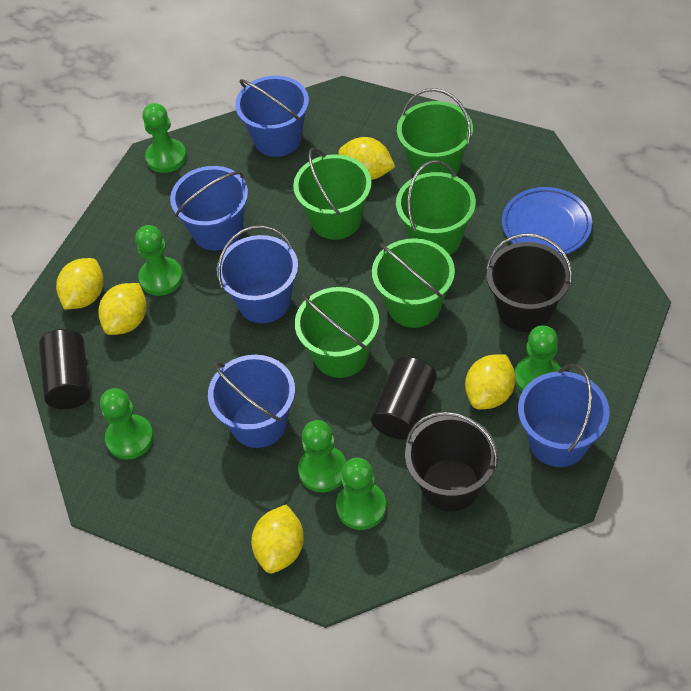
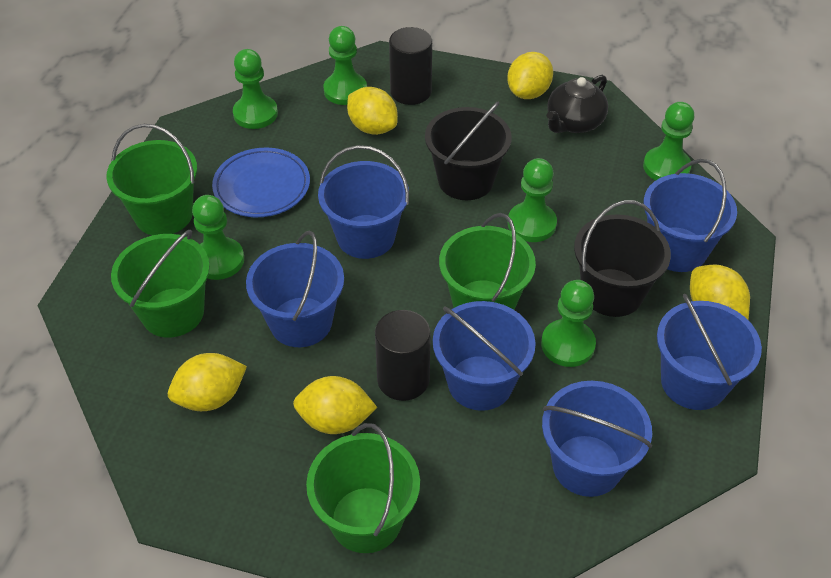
black teapot: none = 0 -> [547,75,608,133] = 1
blue bucket: [170,166,248,251] [208,355,295,448] [217,225,298,323] [235,76,309,157] [518,364,610,467] = 5 -> [246,231,344,347] [318,145,409,259] [433,301,536,411] [542,381,652,497] [643,159,737,272] [657,294,762,410] = 6
green bucket: [293,148,372,240] [295,287,379,378] [372,238,455,328] [396,160,476,255] [397,88,473,175] = 5 -> [106,124,197,235] [111,230,210,338] [306,423,420,553] [439,213,536,310] = 4

